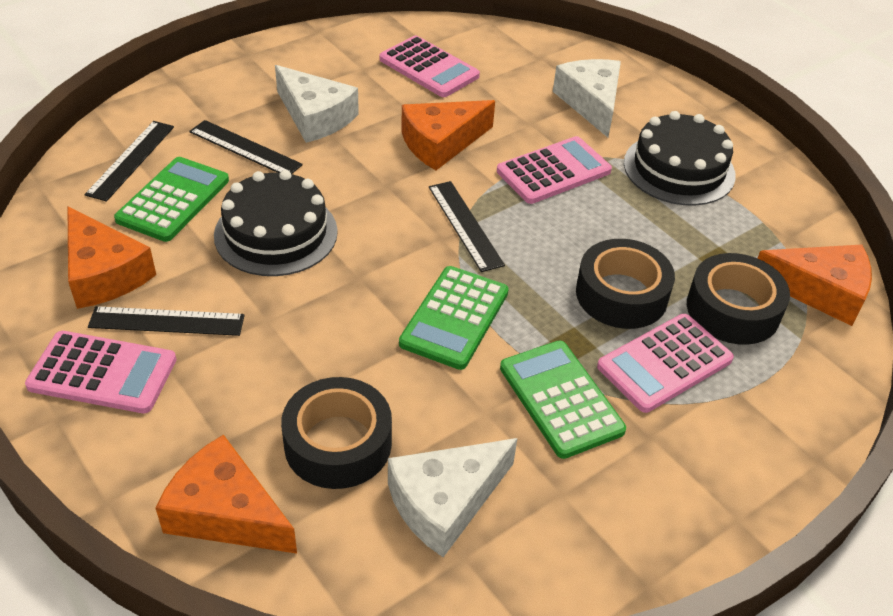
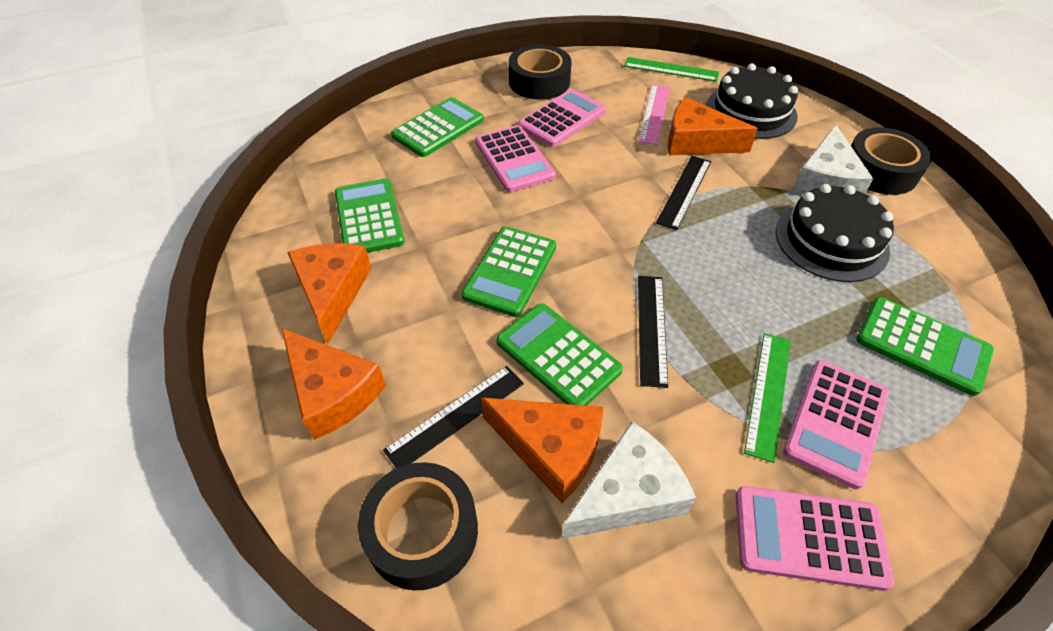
black ruler: [85,121,174,202] [88,306,245,336] [189,120,303,174] [429,181,505,272] = 4 -> [383,366,524,468] [638,276,668,388] [656,156,711,230] = 3
green calculator: [114,157,229,242] [399,266,509,370] [500,341,626,459] = 3 -> [335,178,405,253] [391,97,484,157] [462,226,556,317] [496,303,623,406] [856,297,994,396] = 5
green ruler: none = 0 -> [624,57,719,82] [744,333,791,463] = 2
pink ruler: none = 0 -> [638,84,670,145] = 1
white cheese: [275,65,359,143] [388,438,517,557] [553,59,621,137] = 3 -> [561,421,696,539] [792,125,874,195] = 2

